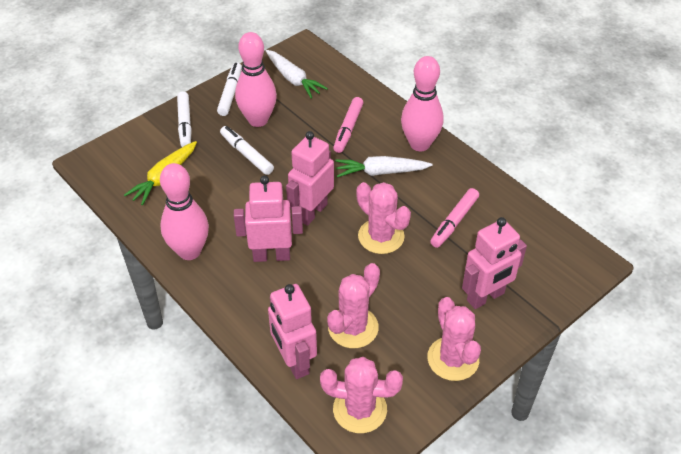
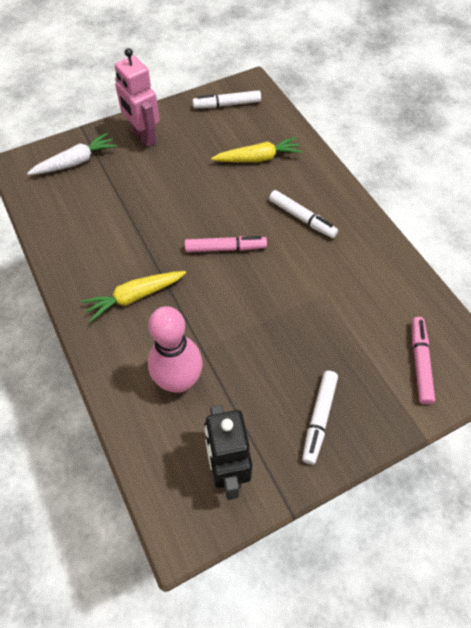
black robot: none = 0 -> [204,405,252,500] = 1
pink bowling pin: [160,163,209,260] [235,32,277,127] [401,56,444,151] = 3 -> [148,306,203,393] = 1
pink cactus: [320,357,403,433] [327,263,380,348] [356,182,411,254] [427,297,481,381] = 4 -> none = 0
pink robot: [234,176,303,262] [268,284,317,379] [286,131,334,226] [462,217,527,309] = 4 -> [115,48,160,147] = 1
white carrot: [266,50,328,98] [335,156,433,177] = 2 -> [27,133,117,175] = 1
yellow carrot: [124,141,197,205] = 1 -> [81,271,186,322] [211,137,303,162] = 2

